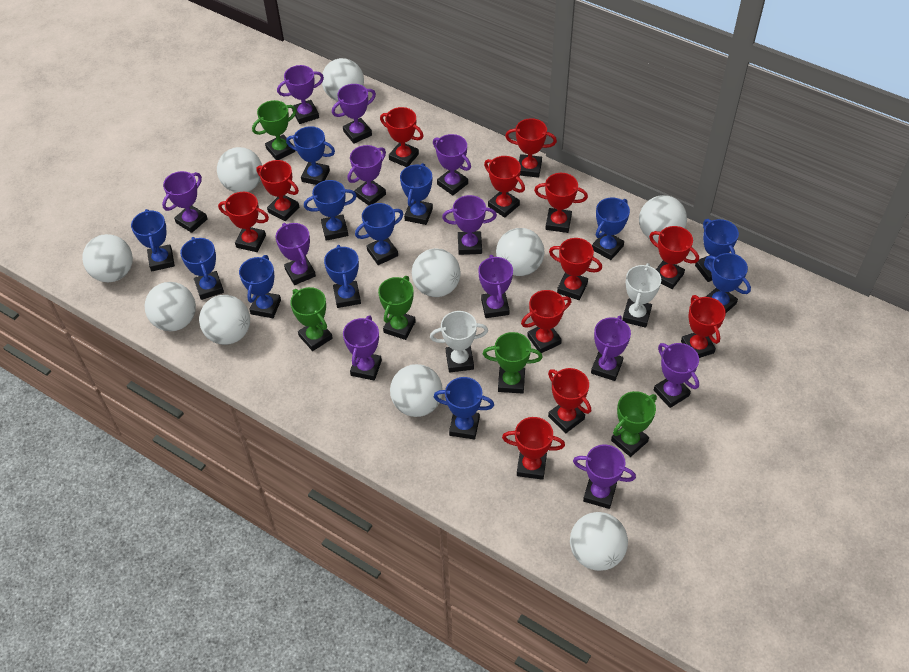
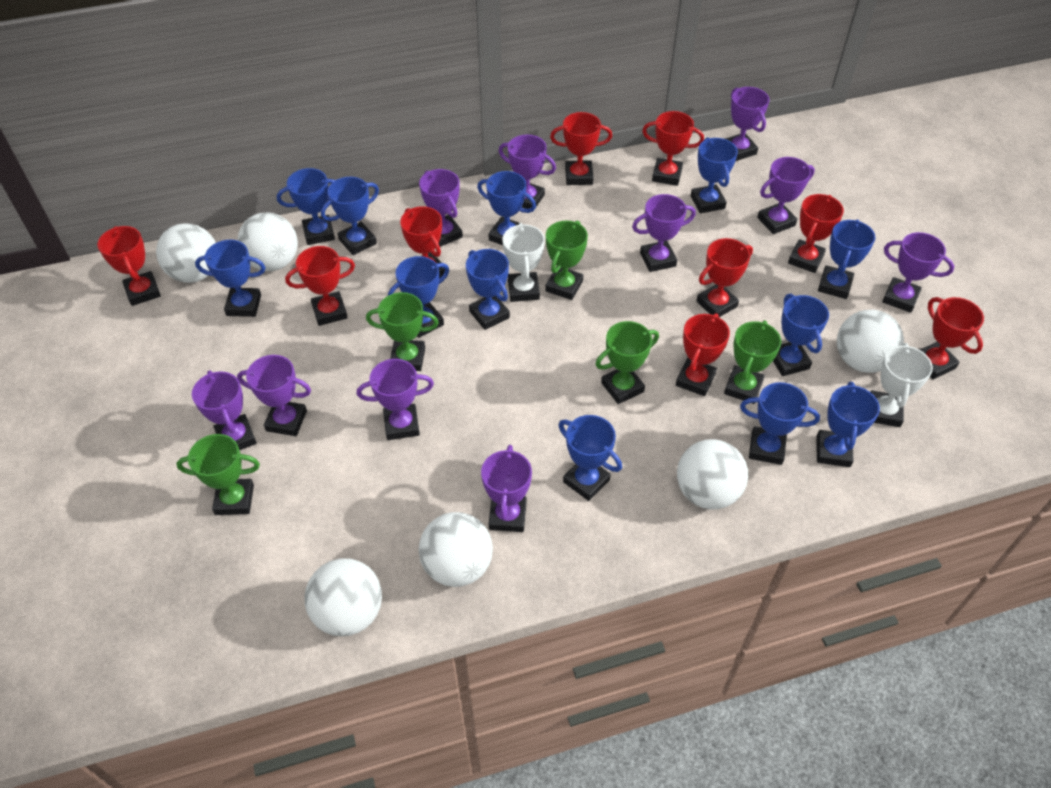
purple trophy: [162,171,208,233] [276,223,316,285] [277,65,324,124] [332,84,376,144] [343,315,382,381] [348,145,386,206] [433,134,471,195] [442,195,497,255] [478,255,513,318] [573,445,636,509] [591,316,631,381] [654,343,699,408] = 12 -> [192,370,257,450] [237,355,311,436] [357,359,434,440] [419,169,463,247] [481,445,532,532] [499,135,556,209] [632,194,696,272] [725,87,769,161] [757,157,815,234] [882,232,954,313] = 10
red trophy: [218,192,269,252] [256,160,299,221] [380,107,423,167] [484,156,525,218] [502,417,565,480] [505,118,557,178] [521,290,571,353] [534,173,588,233] [548,368,591,433] [549,238,602,300] [649,226,699,289] [681,295,726,358] = 12 -> [97,226,161,306] [285,246,355,326] [400,206,445,278] [550,112,612,185] [642,111,704,186] [676,313,730,396] [696,238,753,317] [788,194,844,273] [920,297,984,379] = 9
white ball: [82,234,133,282] [145,282,196,331] [199,295,250,345] [217,147,262,193] [322,58,364,101] [390,364,443,417] [412,248,461,297] [496,228,544,276] [570,512,628,571] [639,195,687,242] = 10 -> [156,223,216,283] [238,212,298,271] [304,558,382,636] [419,512,493,587] [677,439,748,510] [837,310,904,373] = 6

